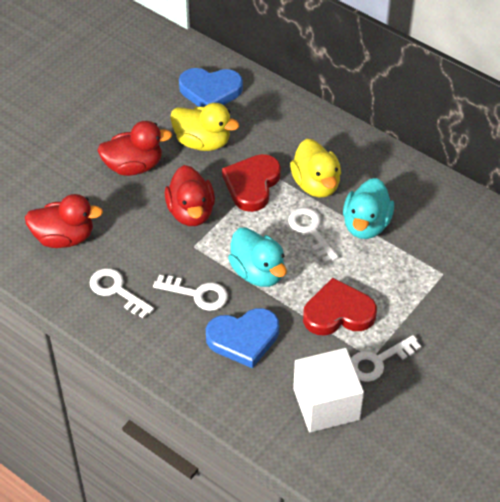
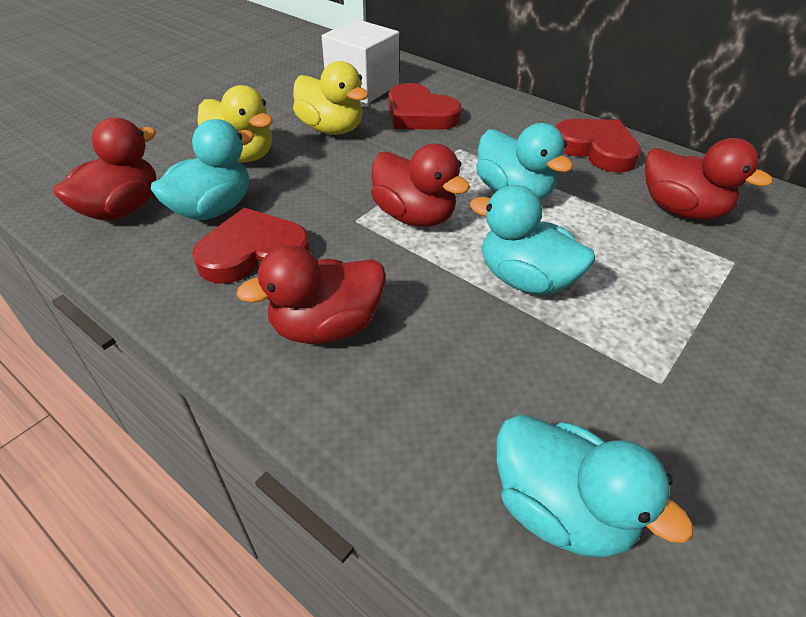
blue heart: [179,68,243,107] [206,308,279,369] = 2 -> none = 0
red duck: [25,194,103,248] [97,121,172,176] [165,165,215,226] = 3 -> [53,118,156,221] [236,245,386,344] [371,143,470,227] [645,138,773,220] = 4
red heart: [222,154,281,212] [303,278,377,336] = 2 -> [192,208,310,284] [389,83,461,130] [555,119,641,173] = 3
turquoise duck: [228,227,287,287] [343,178,394,239] = 2 -> [151,119,255,220] [470,185,595,295] [476,123,573,200] [497,414,693,558] = 4
white key: [90,268,154,318] [153,275,228,311] [288,208,338,263] [351,335,421,382] = 4 -> none = 0

